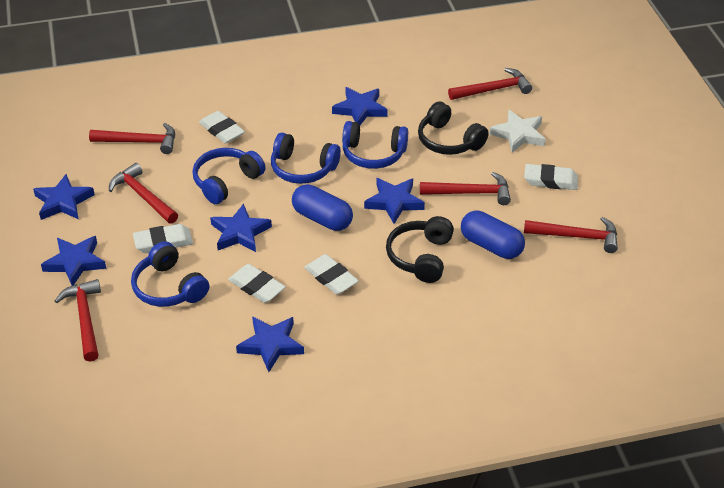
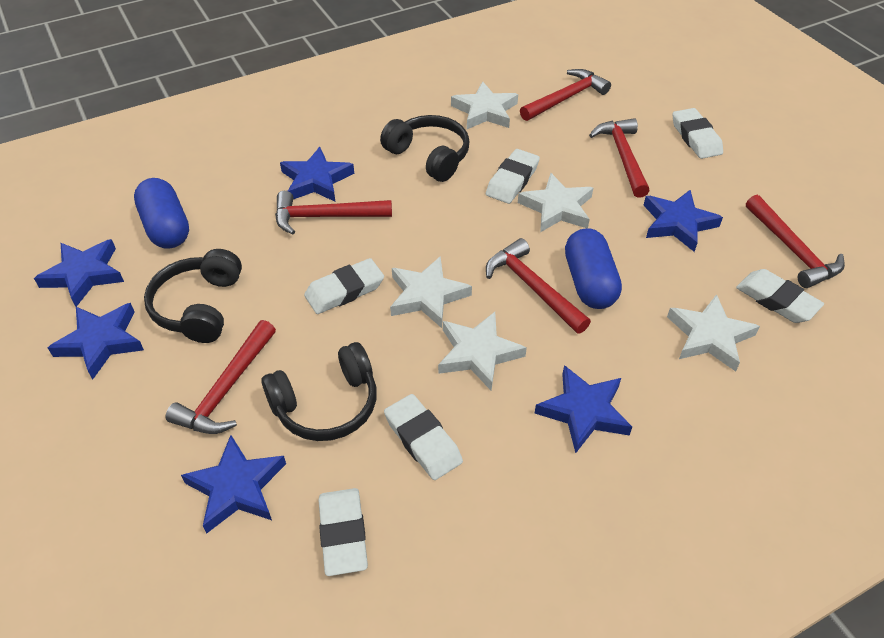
black headphones: [386,216,454,283] [418,101,489,155] = 2 -> [144,249,242,343] [261,342,377,441] [380,115,470,182] = 3
blue headphones: [131,241,209,307] [193,148,266,204] [271,133,341,184] [342,121,408,169] = 4 -> none = 0
white eraser: [133,224,193,253] [199,111,245,143] [228,264,285,303] [304,254,359,294] [524,164,578,190] = 5 -> [304,258,384,314] [318,488,368,576] [384,394,463,480] [486,149,540,204] [672,108,723,159] [736,269,824,323] = 6
white star: [489,110,545,153] = 1 -> [390,256,472,328] [438,312,527,390] [451,81,518,129] [518,173,593,232] [667,294,760,372] = 5

